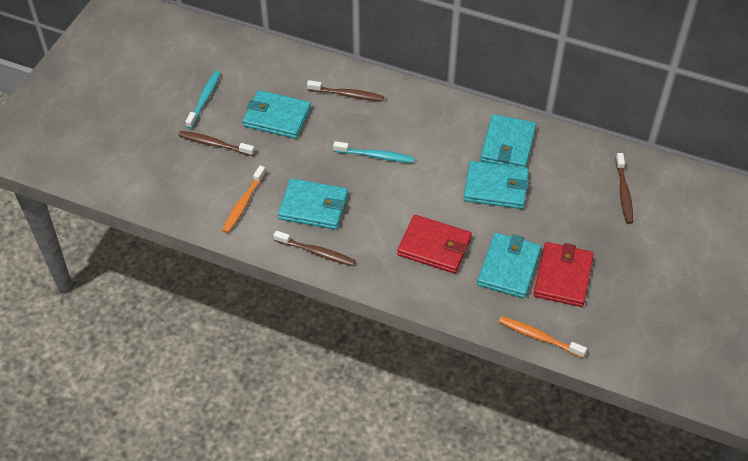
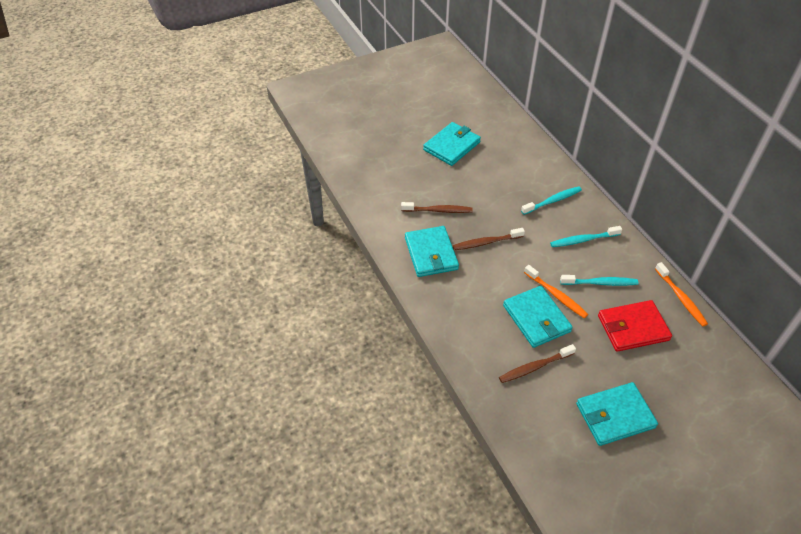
brown toothbrush: [178,131,255,156] [274,231,356,266] [307,80,384,101] [615,153,633,224] = 4 -> [401,202,472,213] [452,228,525,250] [499,344,576,383] = 3
red wallet: [397,215,472,274] [534,242,594,307] = 2 -> [598,300,672,352] = 1
turquoise toothbrush: [185,71,221,129] [333,141,414,163] = 2 -> [521,186,582,215] [550,226,622,247] [560,275,638,286] = 3
turquoise wallet: [243,90,311,139] [278,178,348,230] [464,161,529,209] [477,233,541,298] [480,114,536,168] = 5 -> [405,226,459,277] [423,122,481,166] [503,286,573,348] [576,382,658,446] = 4

